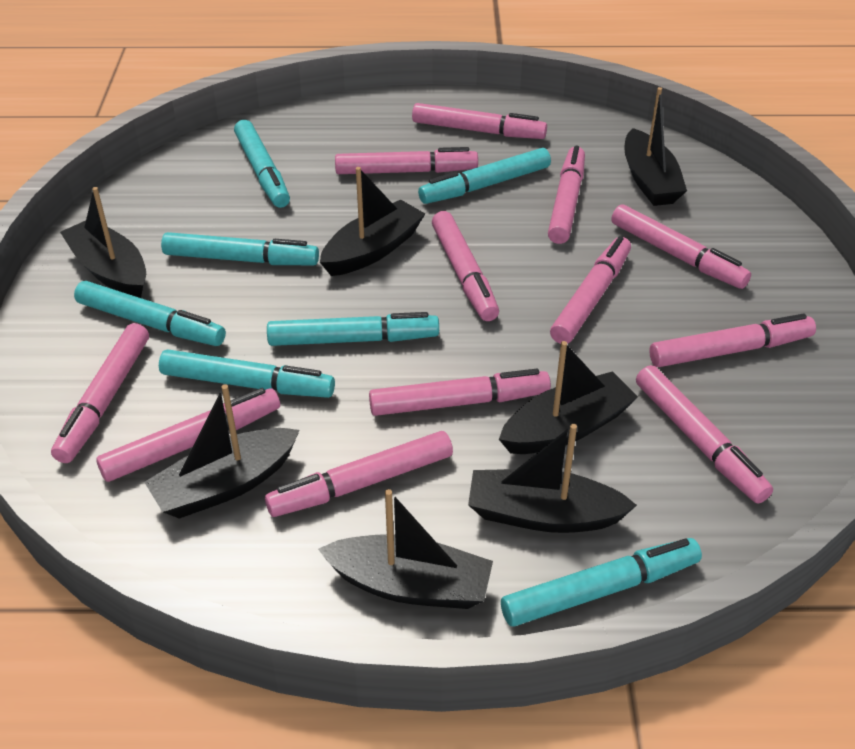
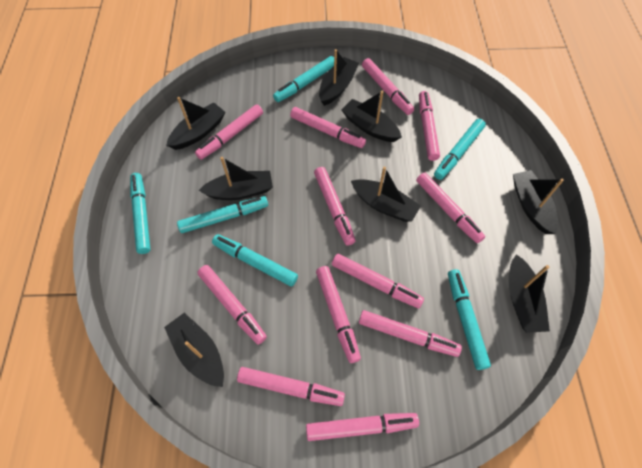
black boat: [60,187,146,298] [144,384,300,519] [318,489,493,609] [320,167,425,276] [468,424,637,533] [499,341,638,454] [624,87,687,206] = 7 -> [164,313,224,387] [166,97,226,150] [198,157,273,200] [319,49,359,106] [341,91,402,142] [351,167,421,222] [509,254,550,333] [513,170,564,234] = 8
turquoise marker: [74,281,226,346] [159,349,335,398] [161,232,319,265] [234,120,290,208] [267,312,439,346] [418,148,551,204] [501,538,702,626] = 7 -> [130,173,151,254] [177,196,268,233] [212,234,298,287] [273,56,334,102] [434,119,486,180] [448,269,491,370] = 6

